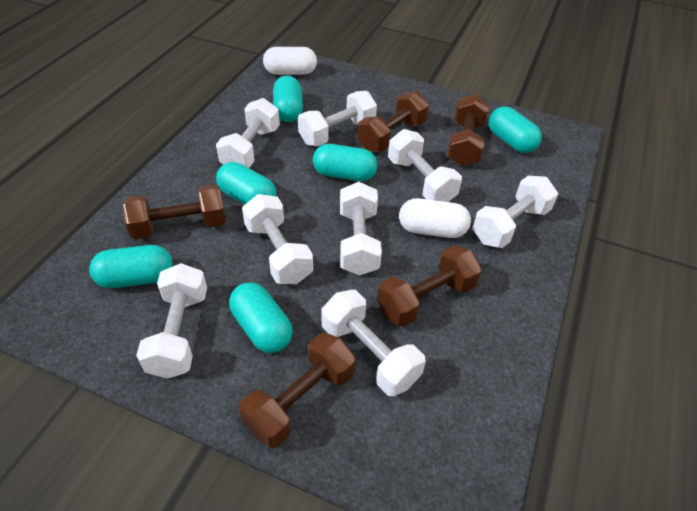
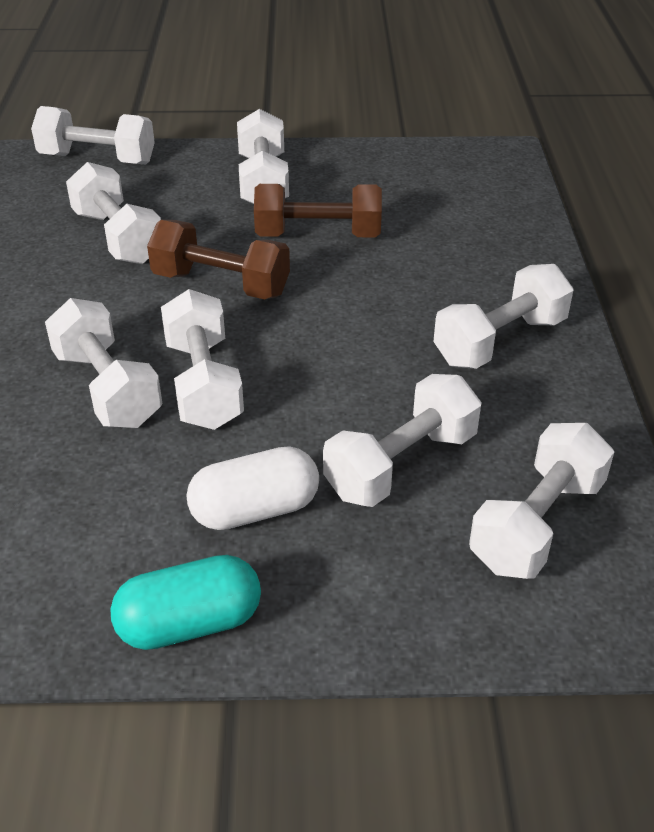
brown dumbbell: [122,184,226,239] [239,333,356,448] [357,91,429,152] [377,245,482,327] [447,94,489,166] = 5 -> [147,220,290,299] [254,184,382,237] = 2
turquoise capsule: [89,245,173,288] [216,162,276,205] [229,282,293,353] [273,75,303,122] [313,144,378,181] [489,106,542,153] = 6 -> [110,555,261,650] = 1
white capsule: [263,47,317,75] [399,198,471,238] = 2 -> [186,446,319,530] = 1

